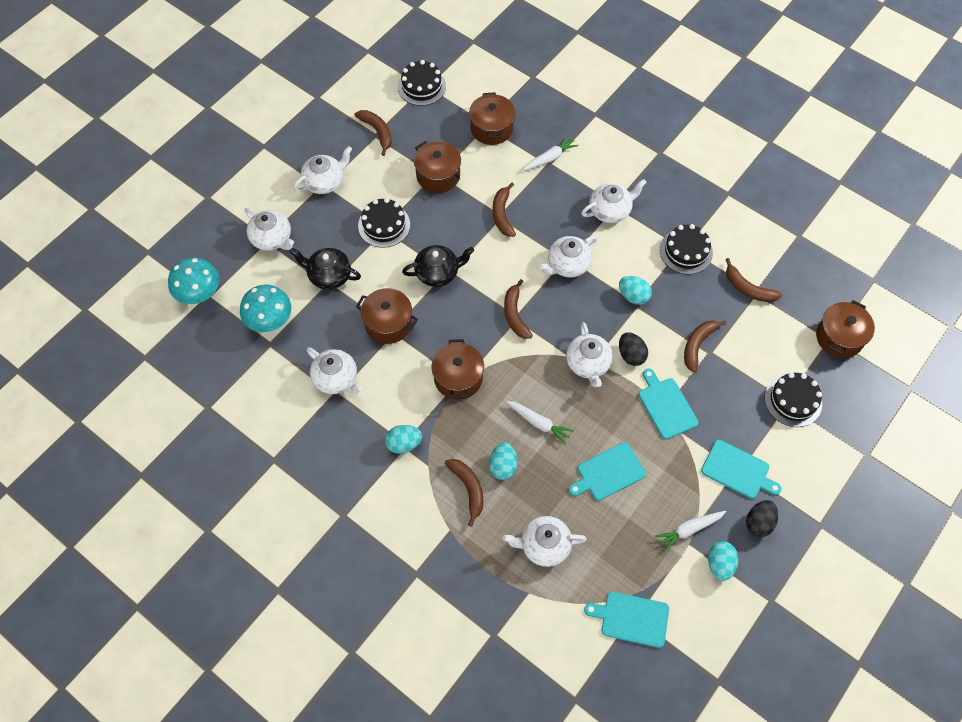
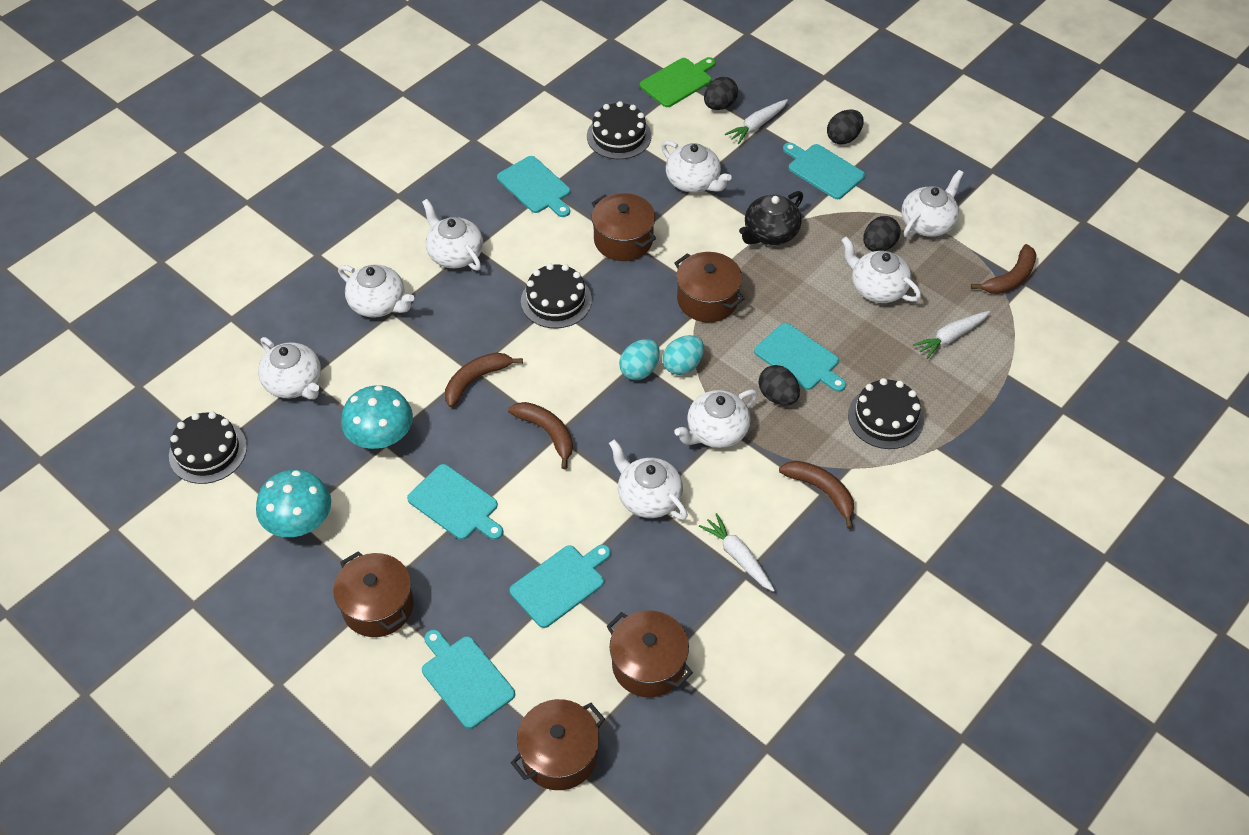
black egg: [619,332,648,366] [746,500,778,537] = 2 -> [704,77,738,110] [759,365,800,405] [827,110,864,145] [863,216,901,252] = 4
black teapot: [290,248,361,290] [402,245,474,287] = 2 -> [739,191,803,245] = 1
brown banana: [354,110,392,156] [445,459,483,527] [493,183,516,237] [504,279,533,339] [684,320,727,373] [726,258,782,302] = 6 -> [445,353,523,407] [508,402,573,469] [779,461,854,529] [971,244,1036,294] = 4
green cutting board: none = 0 -> [640,57,716,107] = 1
turquoise cutting board: [569,442,646,501] [584,592,669,648] [639,368,699,439] [701,440,782,499] = 4 -> [407,464,503,540] [422,630,515,729] [497,156,570,217] [510,545,611,628] [754,323,846,392] [783,142,865,199] = 6
turquoise egg: [385,425,422,454] [489,442,517,480] [619,276,652,305] [708,541,738,581] = 4 -> [619,339,660,380] [662,335,704,375] = 2
white teapot: [245,208,294,251] [293,146,352,194] [307,347,362,394] [503,516,587,567] [539,236,598,278] [566,322,613,387] [581,179,647,223] = 7 -> [258,337,321,399] [338,265,414,317] [422,199,483,271] [609,439,688,520] [661,140,732,193] [674,389,758,448] [841,236,921,303] [901,170,964,238] = 8

